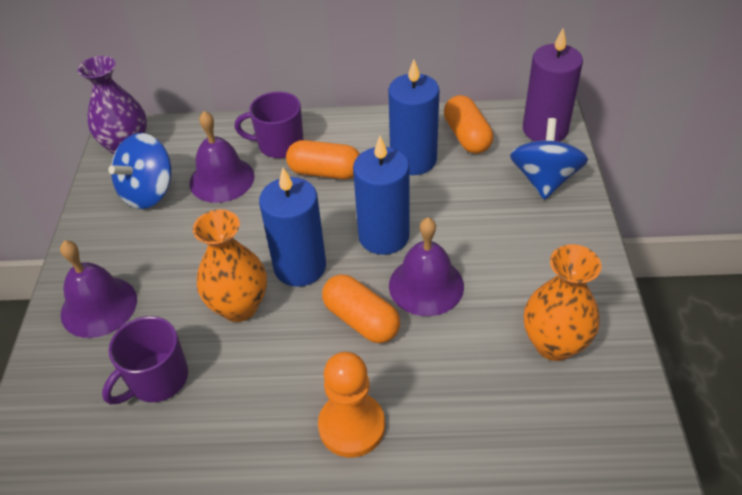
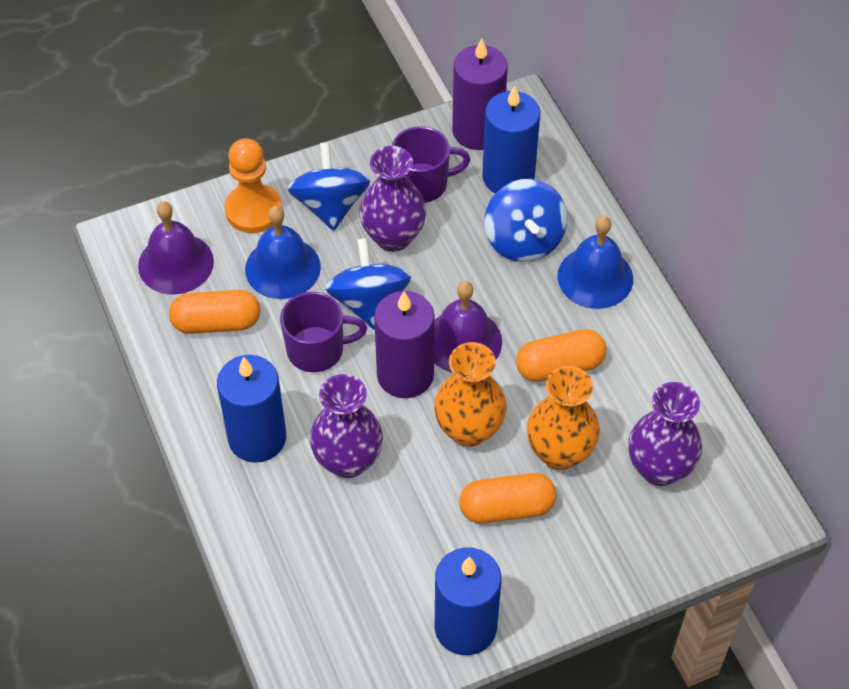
blue bell: none = 0 -> [245,206,321,299] [558,216,633,309] = 2
blue spinning top: [108,133,171,209] [510,118,588,200] = 2 -> [287,142,370,231] [325,238,411,330] [484,179,567,262] = 3
purple bell: [60,240,137,338] [189,111,255,203] [389,217,464,316] = 3 -> [138,201,214,294] [434,281,502,373] = 2
purple candle: [523,28,583,142] = 1 -> [374,291,435,398] [452,38,508,150] = 2
purple vase: [78,56,147,155] = 1 -> [310,374,383,478] [359,146,426,252] [628,382,702,486] = 3

